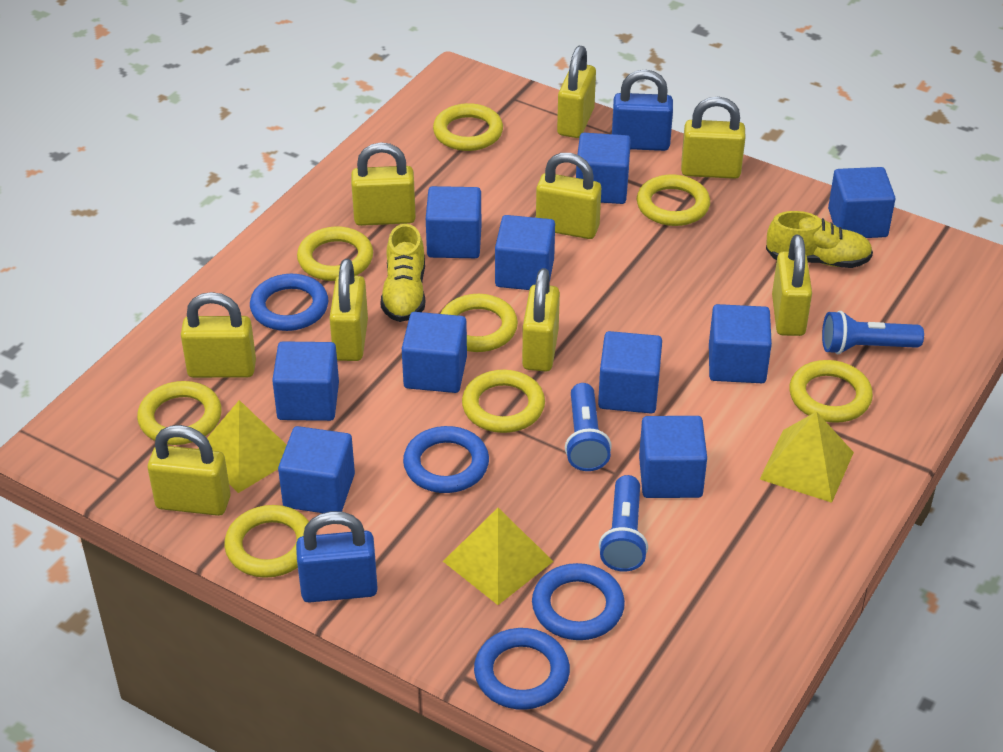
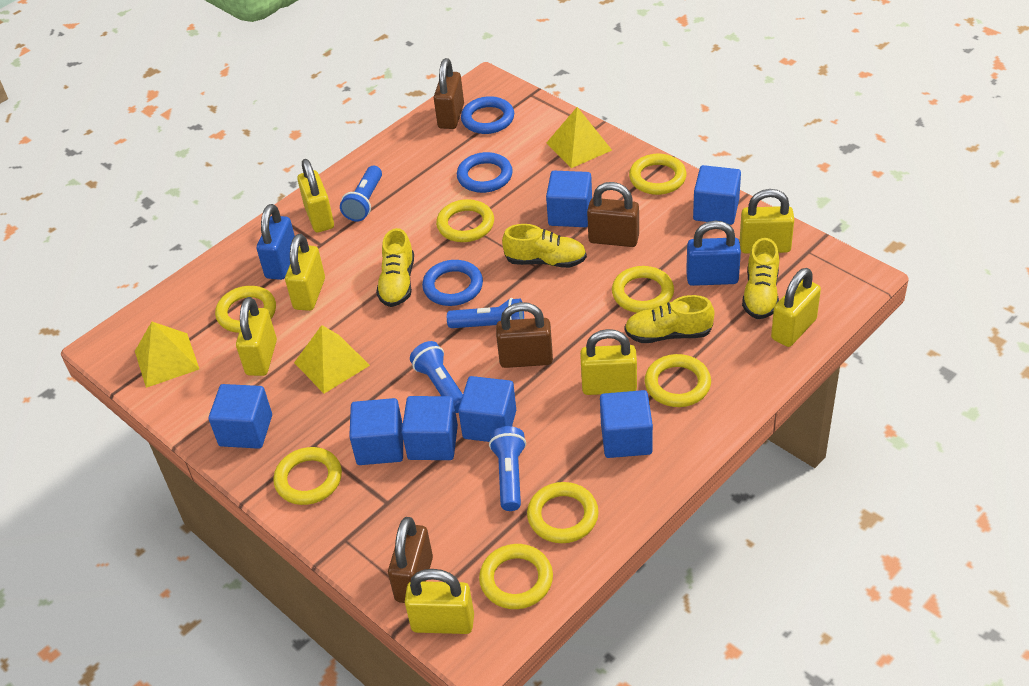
blue cube: [272,341,339,421] [278,426,355,513] [402,312,467,393] [426,186,481,258] [495,215,555,290] [576,133,631,204] [598,331,662,413] [639,416,707,498] [709,304,772,383] [828,167,896,238] = 10 -> [209,384,272,449] [349,398,403,465] [402,396,458,460] [458,376,516,442] [546,171,592,227] [600,390,653,458] [693,165,741,225] = 7
blue flashlight: [565,383,612,471] [599,475,648,572] [822,311,924,354] = 3 -> [340,166,382,222] [410,341,463,413] [447,298,524,328] [489,426,526,511] = 4
blue ring: [250,274,328,331] [403,426,489,493] [474,628,570,710] [532,563,625,640] = 4 -> [422,260,483,306] [457,152,513,193] [461,96,514,134] = 3
brown padlock: none = 0 -> [388,517,433,603] [434,58,464,129] [496,302,553,368] [587,182,639,247] = 4
yellow padlock: [148,425,231,516] [181,292,256,378] [329,259,368,361] [351,142,416,226] [522,268,560,372] [536,153,601,239] [557,46,596,138] [681,96,745,179] [772,235,812,336] = 9 -> [236,297,277,376] [285,234,325,311] [297,159,334,233] [405,569,474,634] [580,329,637,395] [740,189,794,254] [771,268,821,347] = 7
yellow shoe: [380,224,425,322] [766,211,873,268] = 2 -> [376,228,414,307] [502,224,587,268] [624,295,714,343] [742,238,779,319] = 4

